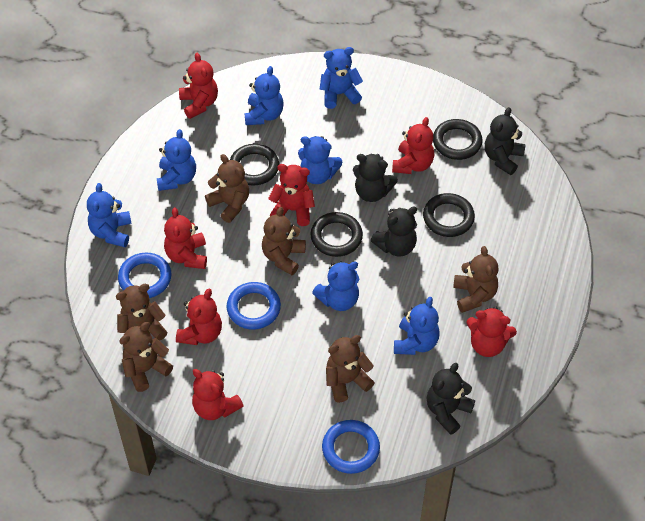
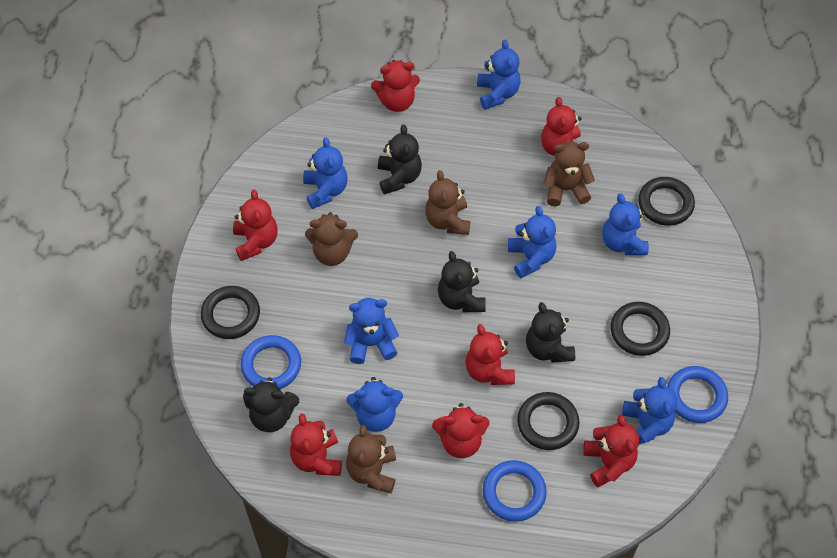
brown teddy bear: [116,284,167,341] [119,322,173,392] [205,154,249,223] [262,207,306,275] [326,335,375,403] [453,246,498,313] = 6 -> [305,212,358,266] [346,425,396,494] [425,170,470,235] [544,141,595,207] = 4

